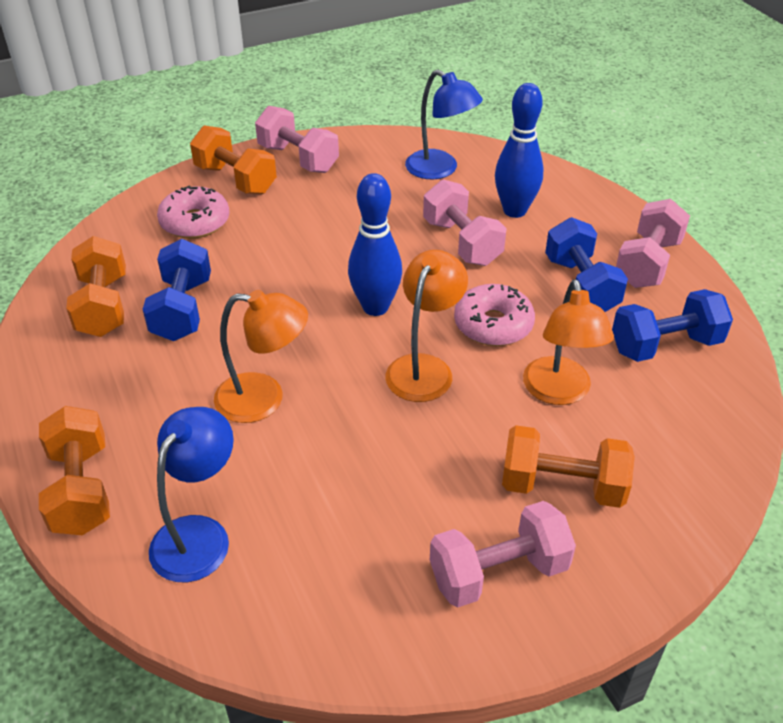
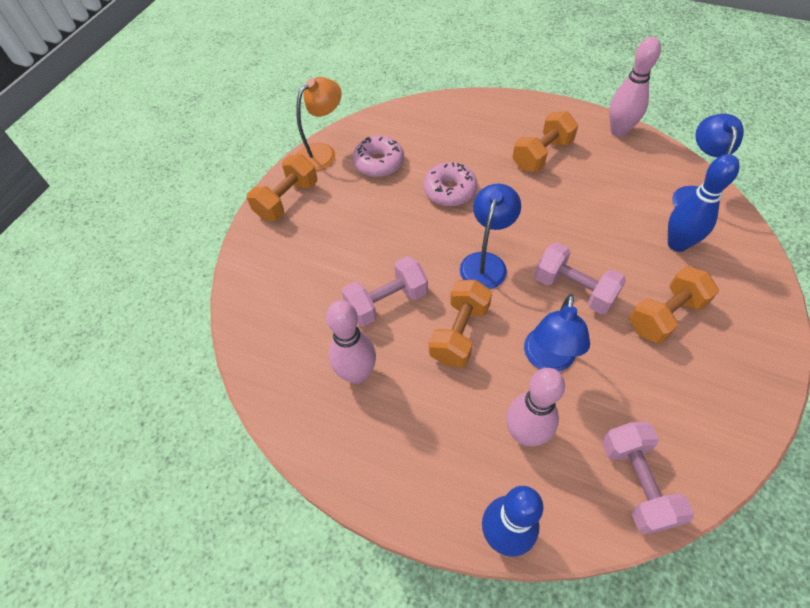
blue dumbbell: [143,239,211,341] [545,217,628,312] [612,289,733,362] = 3 -> none = 0
blue lamp: [149,407,234,582] [405,70,483,179] = 2 -> [460,184,521,289] [524,294,590,372] [673,114,744,207] = 3
orange lamp: [214,290,308,423] [386,250,468,402] [523,279,614,405] = 3 -> [296,77,341,171] = 1
pink bowling pin: none = 0 -> [326,300,376,384] [506,368,565,446] [609,37,661,137] = 3
pink dumbbell: [255,106,339,173] [423,179,507,266] [430,501,576,607] [616,199,690,288] = 4 -> [342,256,428,327] [534,243,626,314] [602,422,694,534] = 3

